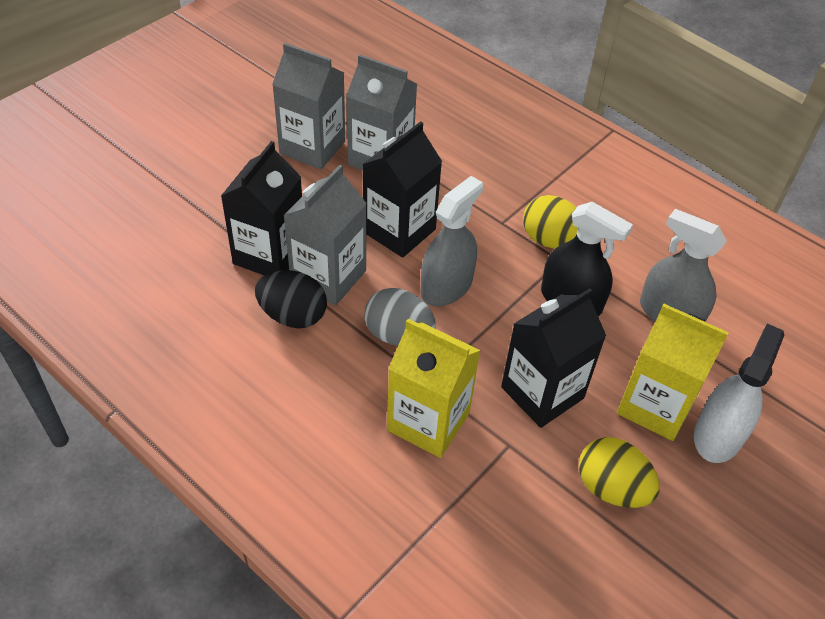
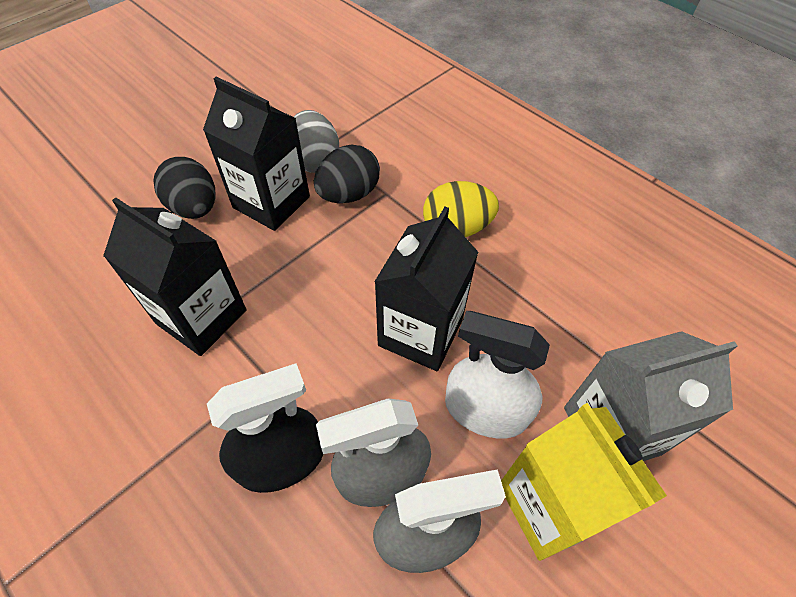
black egg: [255,270,327,328] = 1 -> [153,157,216,219] [314,145,380,203] = 2
grey carton: [272,43,345,169] [283,165,367,305] [346,54,417,171] = 3 -> [564,331,738,461] = 1
yellow carton: [387,319,481,458] [617,304,729,441] = 2 -> [501,403,667,561] = 1
yellow egg: [523,195,578,249] [579,437,660,508] = 2 -> [423,181,499,237] = 1

